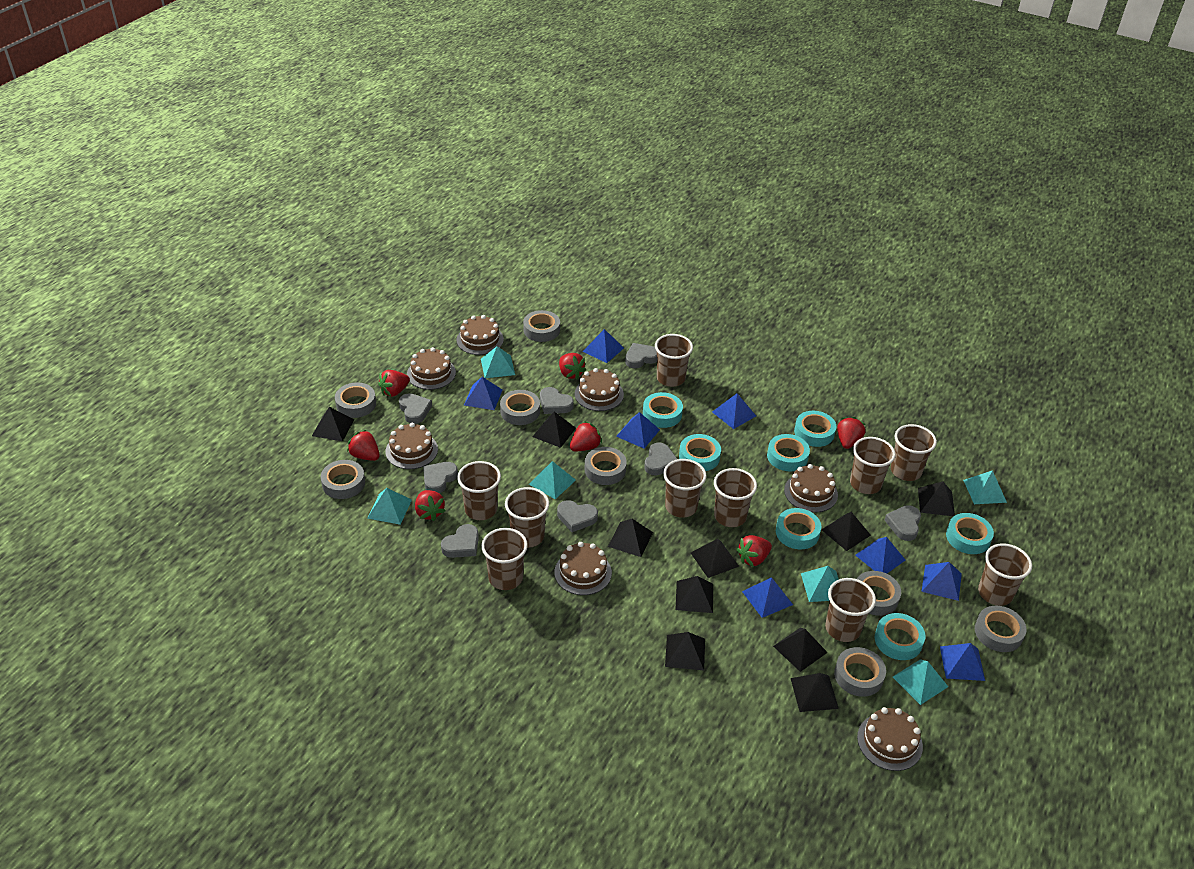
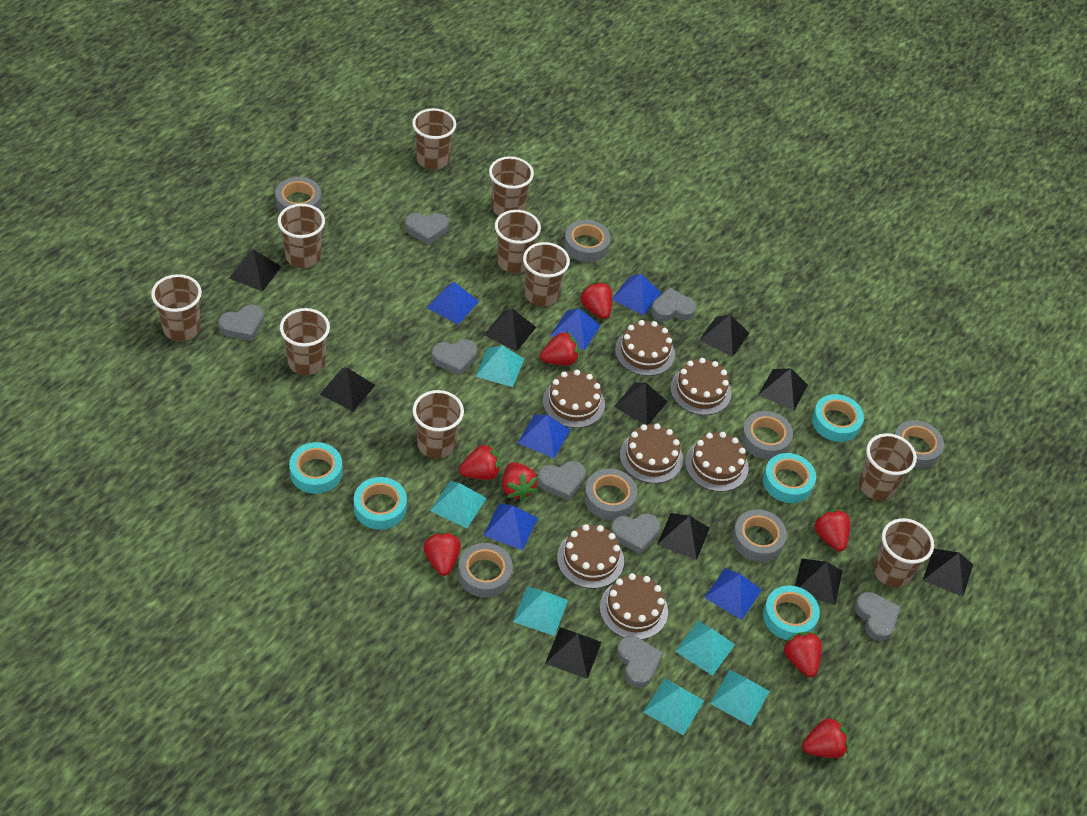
blue pyramid: [464,377,502,410] [583,329,624,363] [616,412,660,449] [712,394,756,429] [742,577,793,618] [855,537,905,574] [921,562,962,601] [940,643,985,681] = 8 -> [427,282,479,325] [483,503,538,551] [518,415,570,458] [550,308,601,351] [612,274,661,315] [704,568,762,620] = 6
grey tape: [321,460,365,499] [335,382,376,418] [500,390,540,425] [523,310,560,342] [585,447,627,485] [834,647,886,697] [857,571,901,616] [975,606,1027,652] = 8 -> [275,177,322,212] [458,543,513,598] [564,220,611,262] [584,469,637,520] [732,509,787,562] [741,411,793,460] [895,420,944,469] = 7
red strawberry: [347,430,380,461] [378,370,410,397] [415,490,445,521] [559,353,586,380] [570,421,602,451] [736,535,772,567] [837,417,865,449] = 7 -> [423,532,461,576] [459,443,501,480] [502,462,537,501] [540,331,579,365] [579,282,612,319] [782,632,822,677] [802,716,849,758] [813,509,850,551] = 8
turquoise tape: [643,392,683,428] [679,434,721,471] [767,434,810,471] [776,508,821,549] [794,411,836,447] [875,613,925,660] [946,513,994,554] = 7 -> [289,442,342,494] [354,477,407,530] [763,453,816,503] [763,585,820,640] [812,394,864,442] = 5

